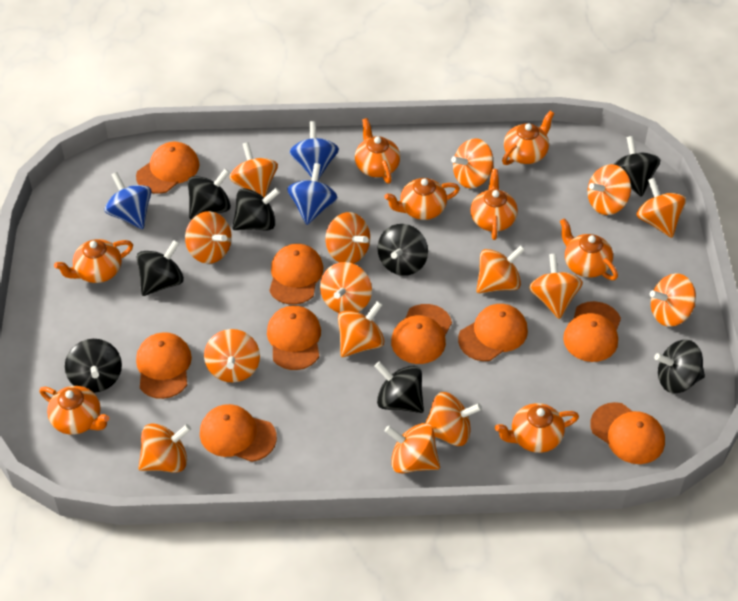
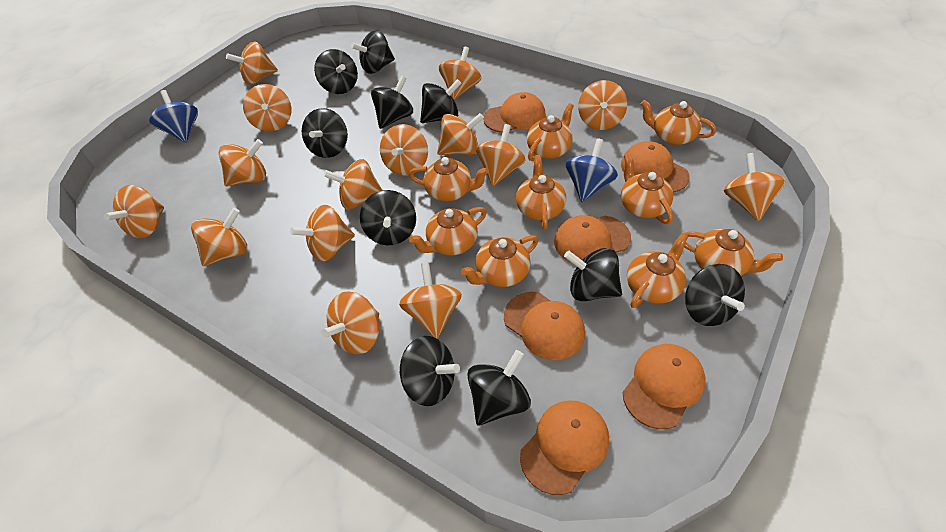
black spinning top: [65,339,122,393] [136,240,184,296] [188,169,231,219] [232,188,280,231] [374,361,424,413] [378,224,428,276] [613,136,660,197] [654,340,705,393] = 8 -> [302,108,348,158] [314,49,358,94] [351,30,395,74] [360,190,416,245] [371,75,413,129] [399,336,460,406] [420,79,462,123] [467,350,531,426] [564,248,622,301] [685,264,745,326] = 10
blue spinning top: [105,172,151,229] [287,163,338,225] [289,121,339,180] = 3 -> [149,90,198,143] [565,138,618,202] = 2
orange cap: [136,142,199,194] [136,332,192,399] [200,404,277,462] [267,306,321,370] [269,244,323,305] [391,304,452,364] [458,304,528,361] [563,301,621,362] [590,402,665,464] = 9 -> [483,92,546,133] [504,292,585,361] [520,401,609,495] [554,215,631,263] [621,141,690,193] [622,344,706,429] = 6
orange teapot: [39,386,109,435] [54,239,133,283] [355,118,400,184] [384,178,460,220] [470,169,518,240] [495,403,579,453] [502,111,554,165] [560,218,618,280] = 8 -> [409,157,489,201] [409,207,487,256] [461,235,538,287] [516,155,566,229] [527,103,574,161] [621,154,673,224] [627,233,688,308] [641,100,716,145] [684,229,783,276] = 9

